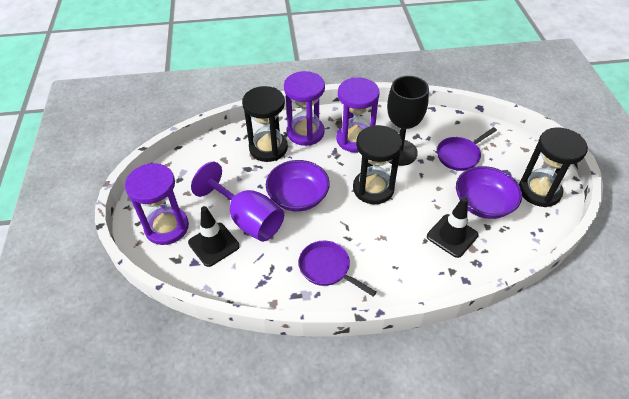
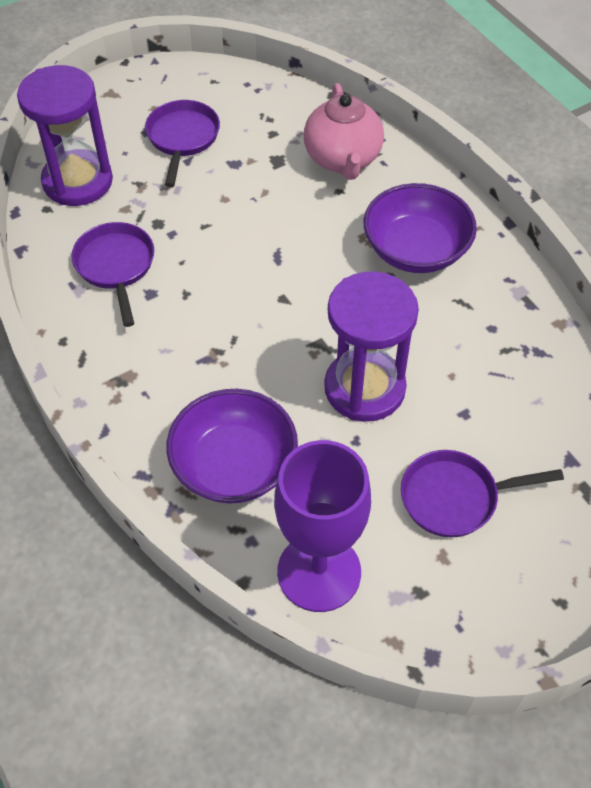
black goblet: [387,76,429,166] = 1 -> none = 0
black hourglass: [242,86,288,162] [353,125,402,204] [519,127,588,207] = 3 -> none = 0
black traffic cone: [188,206,240,267] [427,197,478,258] = 2 -> none = 0
pink teapot: none = 0 -> [304,83,384,180] = 1
purple hourglass: [125,163,189,245] [284,71,325,146] [336,77,380,153] = 3 -> [17,65,113,206] [324,271,419,422] = 2
purple pan: [299,241,377,296] [437,127,497,171] = 2 -> [71,222,154,327] [145,100,220,187] [401,450,564,537] = 3

